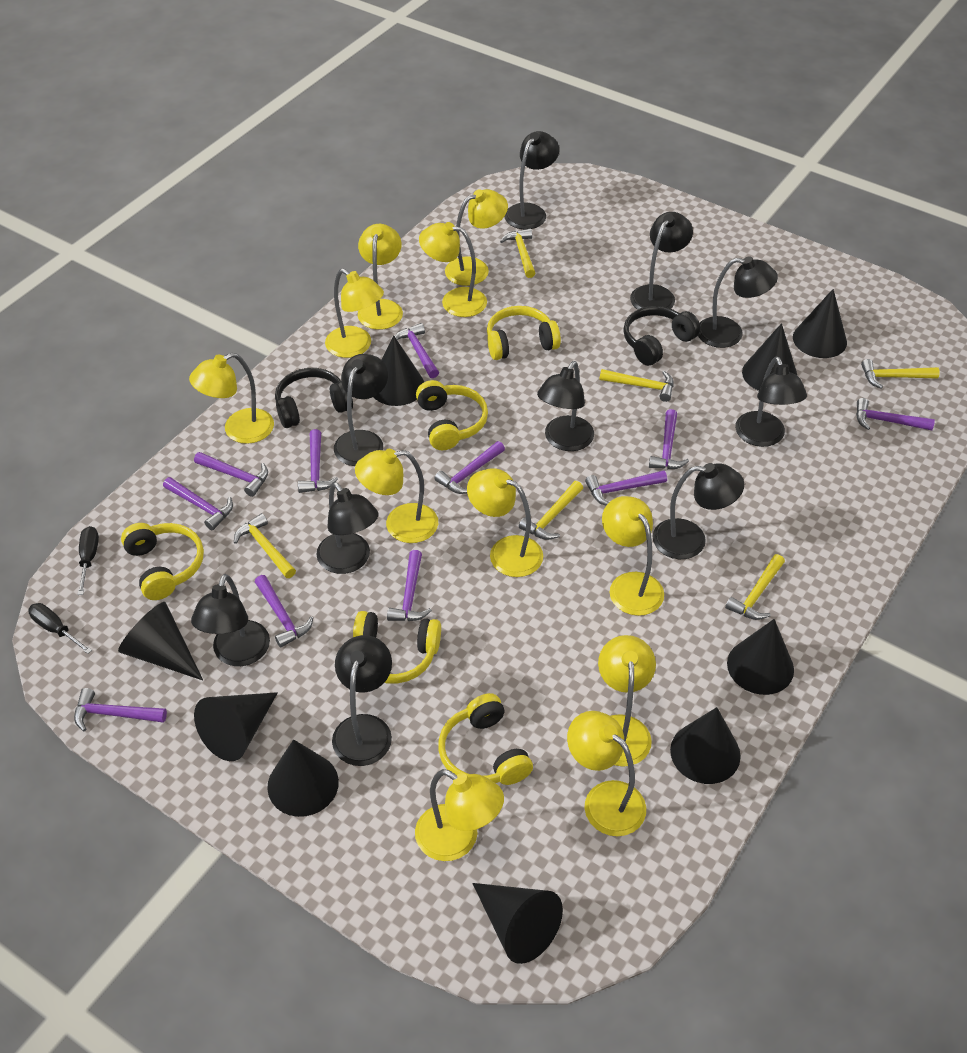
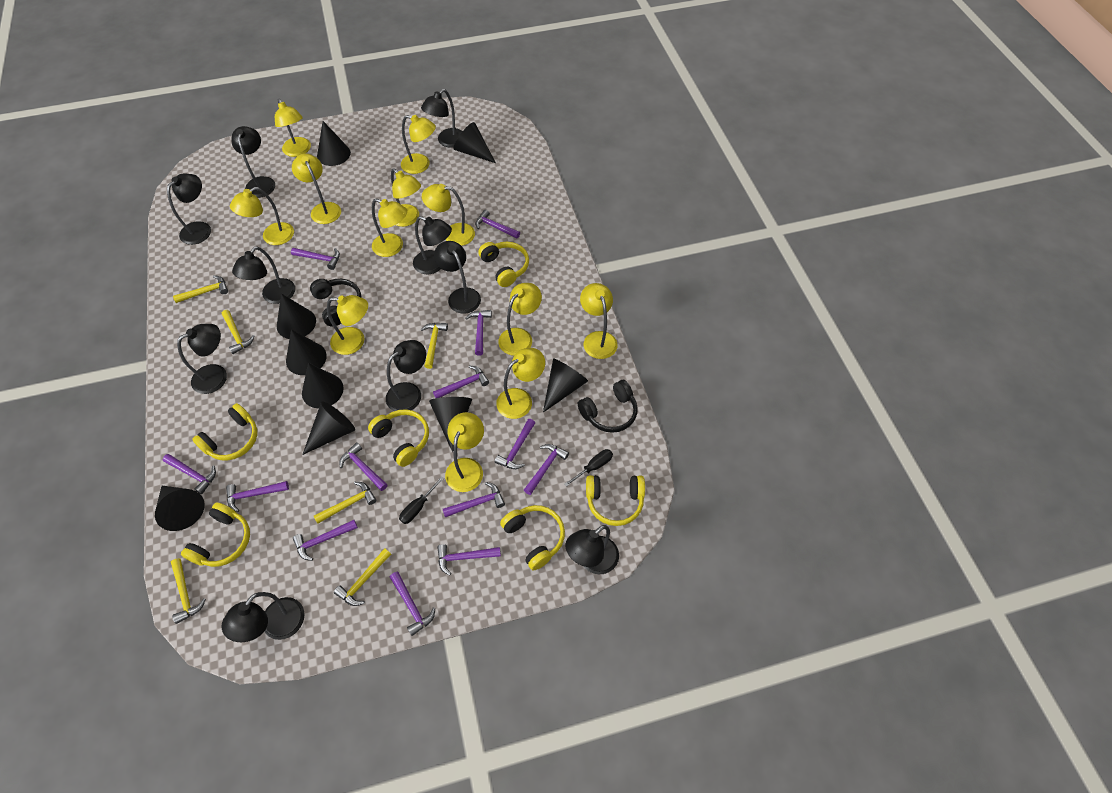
purple hammer: [74,688,167,731] [163,477,233,530] [194,452,268,497] [255,575,313,648] [298,429,338,493] [387,550,432,621] [395,323,439,378] [434,441,505,494] [585,470,667,505] [649,409,689,469] [856,398,935,430] = 11 -> [163,454,216,494] [226,481,289,512] [291,248,340,270] [293,520,358,561] [340,442,388,491] [390,572,435,636] [433,365,489,398] [437,544,501,576] [443,482,505,517] [466,310,492,356] [475,210,520,239] [495,419,535,469] [524,444,569,495] = 13
yellow headphones: [121,523,204,600] [353,611,441,684] [416,380,488,450] [438,693,533,785] [487,306,561,360] = 5 -> [181,502,250,567] [192,403,257,461] [368,409,429,467] [478,242,529,287] [500,505,565,571] [586,475,645,526] = 6
yellow lamp: [189,353,274,444] [325,269,384,358] [355,449,438,543] [358,224,403,330] [415,769,504,861] [419,222,487,317] [445,189,508,286] [467,468,543,577] [567,711,646,836] [598,635,656,767] [602,496,664,616] = 11 -> [230,187,294,245] [275,99,311,157] [292,153,341,224] [327,295,368,355] [372,198,407,257] [391,168,421,227] [401,115,436,174] [422,184,475,246] [445,412,484,492] [496,348,545,419] [498,283,542,356] [580,283,618,359] = 12

